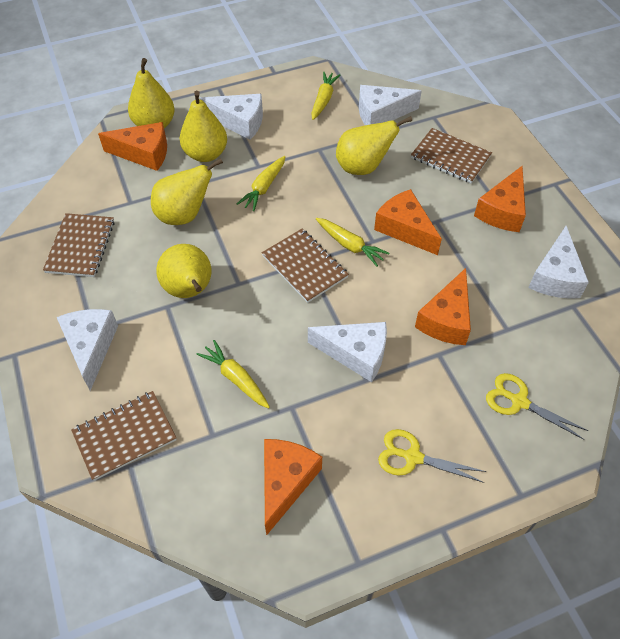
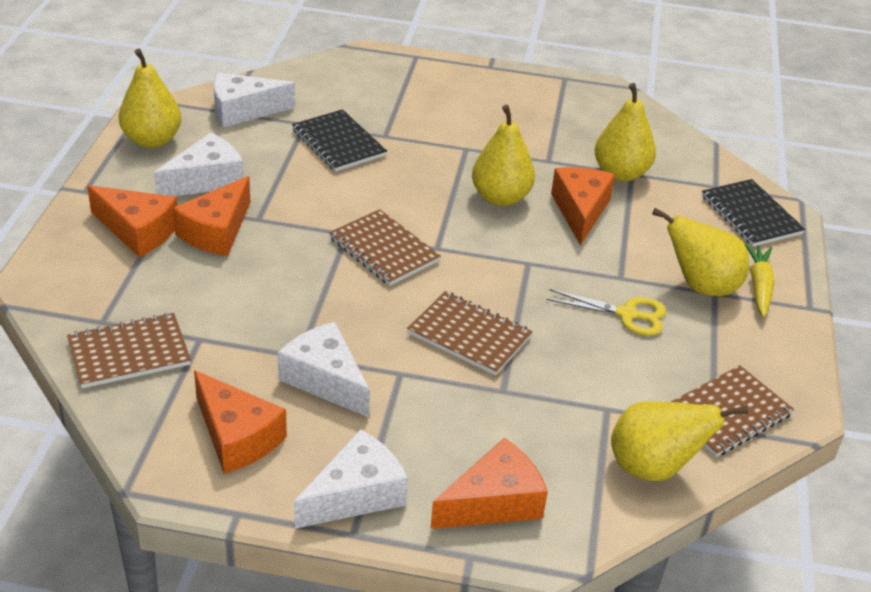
black notebook: none = 0 -> [292,109,387,172] [702,179,805,247] = 2
white cheese: [57,309,118,391] [199,94,263,140] [308,322,387,382] [359,85,422,125] [528,226,589,299] = 5 -> [154,133,244,196] [214,72,295,128] [278,322,370,417] [294,429,408,529] = 4
yellow carrot: [197,340,270,409] [237,156,286,211] [311,72,340,120] [316,218,389,267] = 4 -> [745,244,774,317] = 1
yellow scissors: [378,429,486,483] [486,373,588,440] = 2 -> [547,289,666,336] = 1

